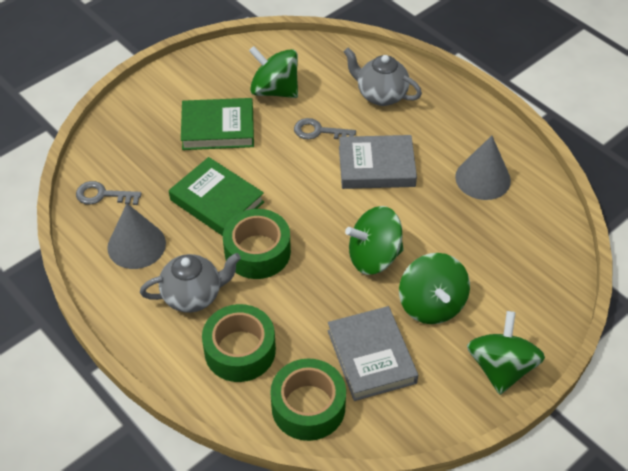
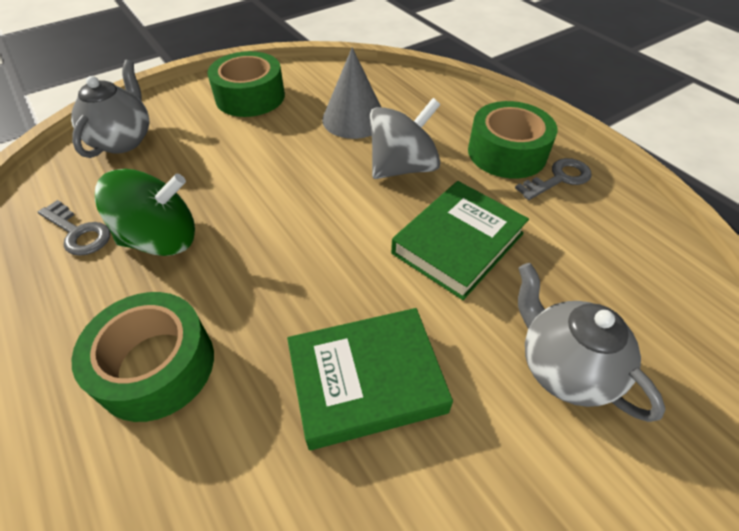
green spinning top: [249,46,298,98] [345,206,404,275] [399,253,470,324] [467,311,545,395] = 4 -> [95,169,195,256] = 1
grey book: [328,306,418,401] [339,135,417,189] = 2 -> none = 0
grey cone: [107,203,166,269] [455,135,511,200] = 2 -> [322,47,381,139] = 1
grey spinning top: none = 0 -> [370,98,441,179] = 1

